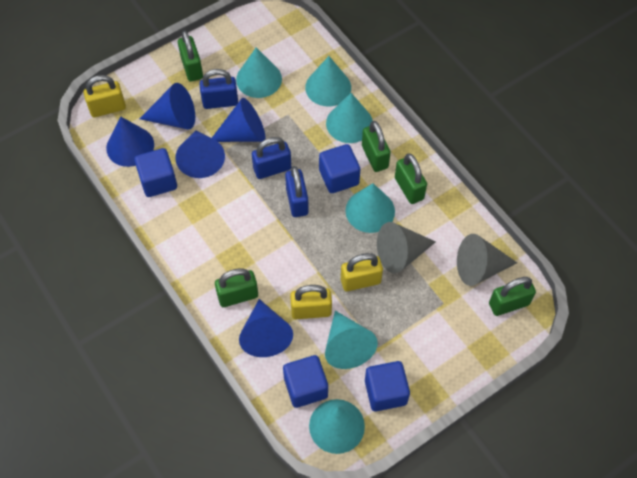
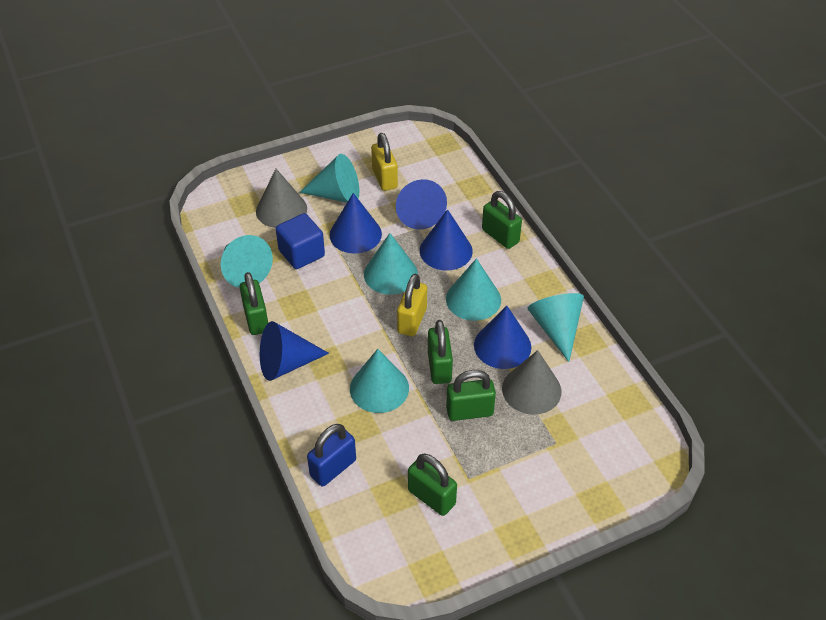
blue cube: [134,148,177,197] [283,355,328,408] [319,144,360,193] [365,361,410,411] = 4 -> [276,213,325,269] = 1
blue padlock: [200,69,238,109] [252,137,291,179] [285,166,309,217] = 3 -> [307,424,356,486] = 1
yellow padlock: [84,75,126,117] [290,285,332,319] [341,253,383,291] = 3 -> [371,133,398,191] [397,274,427,336] = 2

